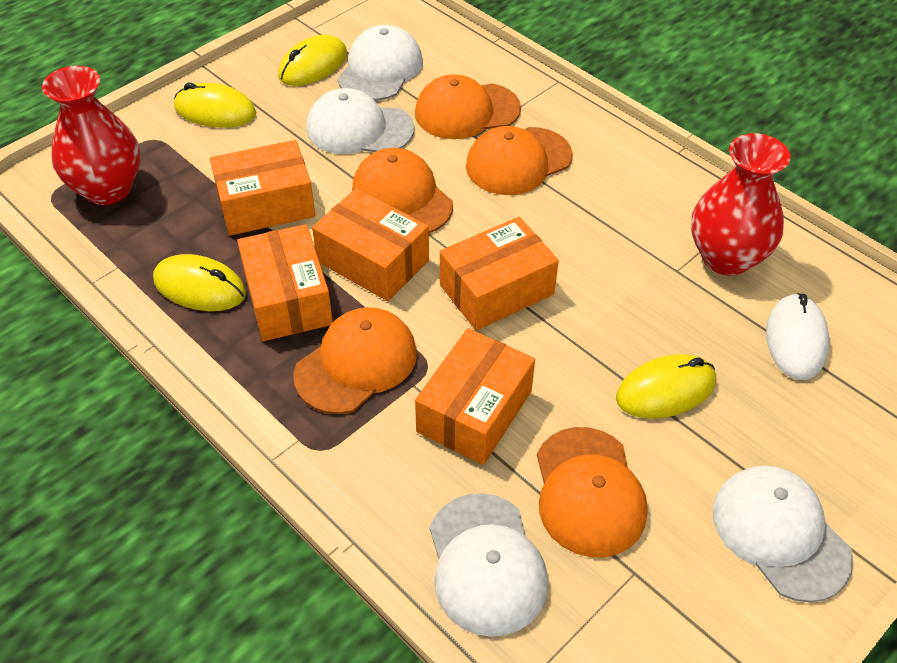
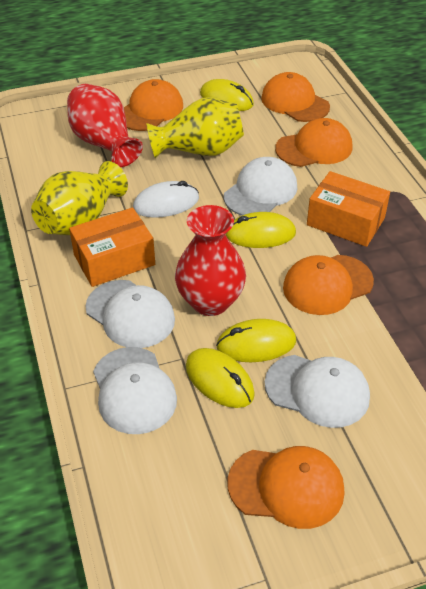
orange box: [210,140,315,236] [237,224,333,341] [312,188,429,301] [415,328,535,465] [440,217,559,330] = 5 -> [69,208,155,287] [307,171,390,247] = 2
yellow vase: none = 0 -> [31,161,128,235] [147,97,244,159] = 2

